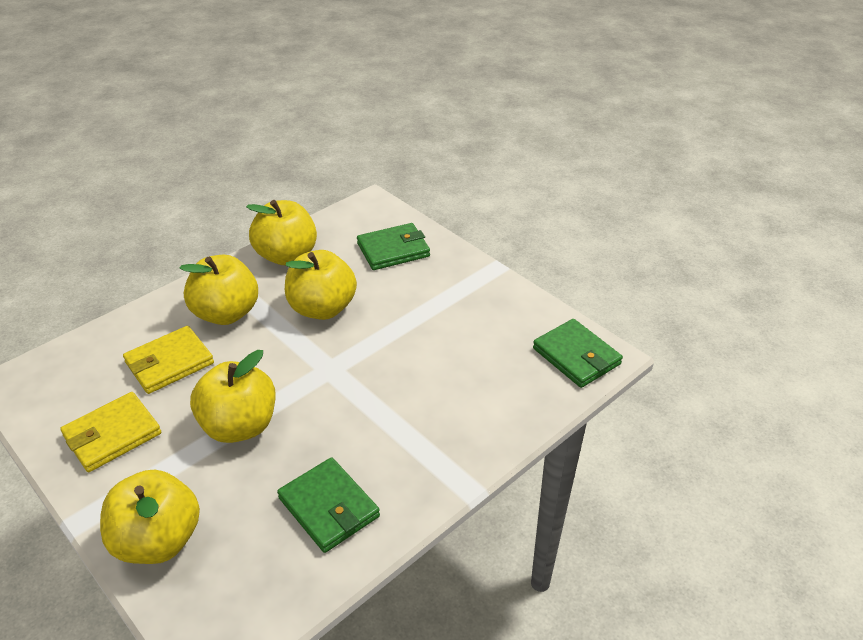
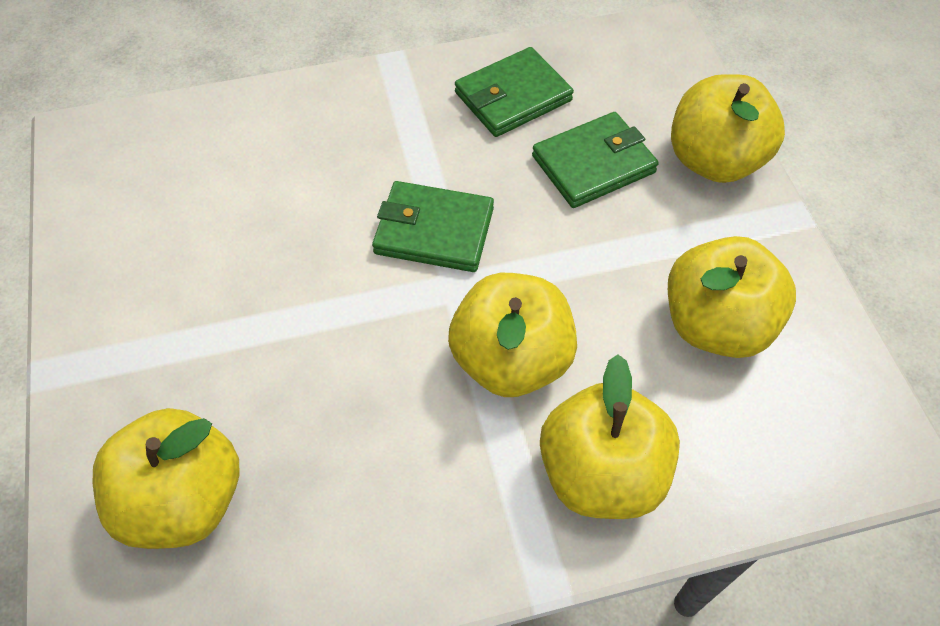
yellow wallet: [60,392,161,472] [123,326,214,394] = 2 -> none = 0

